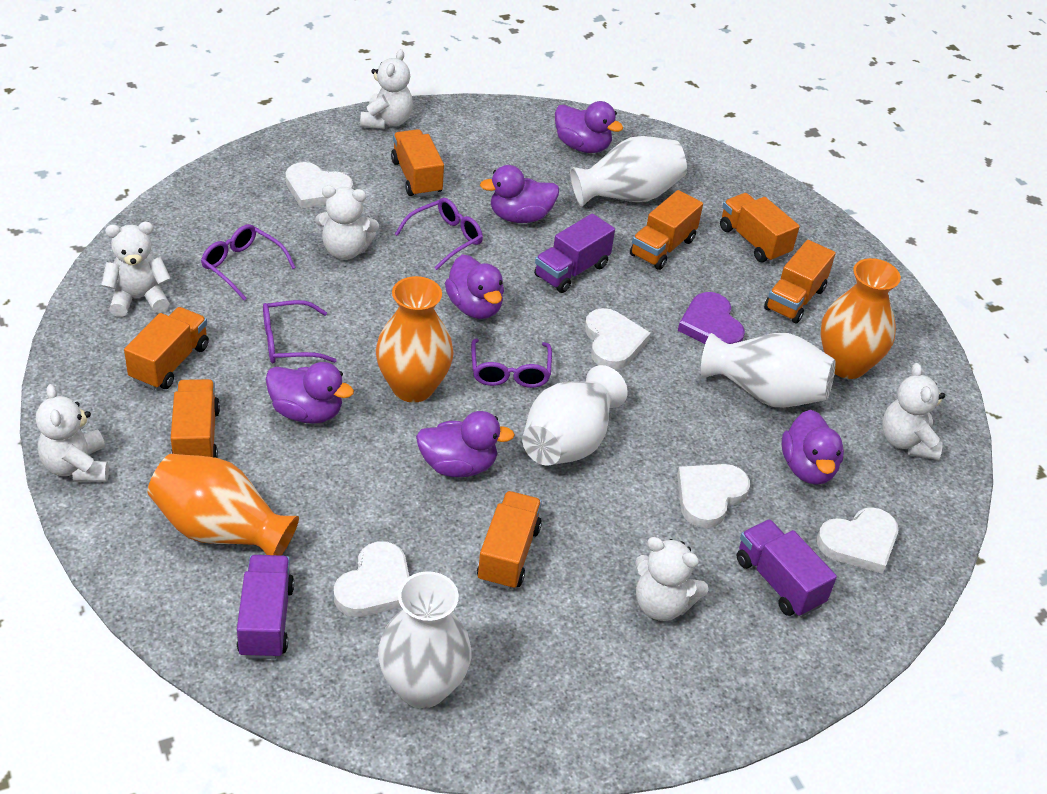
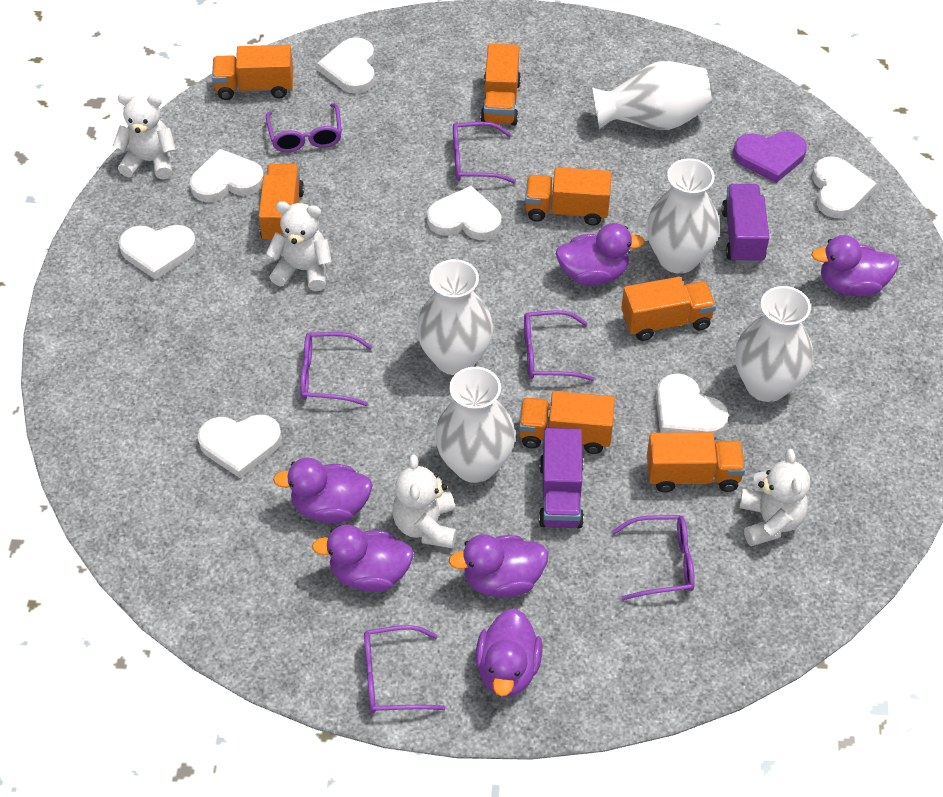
orange vase: [147,454,299,556] [376,276,454,403] [820,258,901,379] = 3 -> none = 0
purple glasses: [201,224,296,300] [263,300,337,363] [395,198,483,270] [471,339,552,388] = 4 -> [266,103,342,152] [300,332,373,406] [364,625,445,713] [453,122,516,183] [524,310,594,381] [612,515,695,600] = 6
purple truck: [237,555,294,659] [534,213,615,293] [737,519,837,617] = 3 -> [539,428,584,528] [721,184,769,264] = 2
white heart: [285,162,353,208] [334,541,409,617] [585,308,651,370] [677,464,750,528] [817,507,898,574] = 5 -> [119,225,197,280] [190,149,264,202] [198,414,282,478] [317,37,375,94] [427,186,501,240] [656,373,729,437] [812,156,877,218] = 7
white teddy bear: [36,384,109,482] [102,222,171,317] [315,185,379,260] [360,49,413,129] [635,537,709,621] [882,363,945,460] = 6 -> [113,93,176,179] [266,201,332,291] [392,454,457,548] [739,449,810,546] = 4
white vase: [378,571,472,708] [522,365,628,466] [570,136,687,207] [701,333,835,408] = 4 -> [416,259,493,375] [435,367,515,483] [592,61,712,130] [646,158,720,274] [735,286,813,402] = 5

